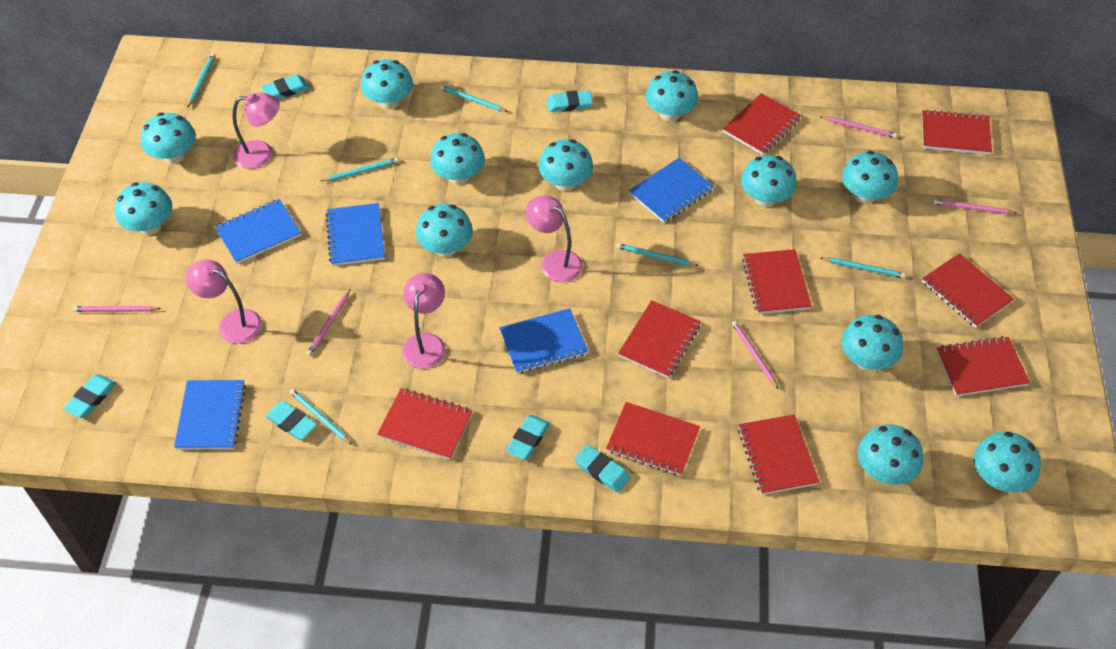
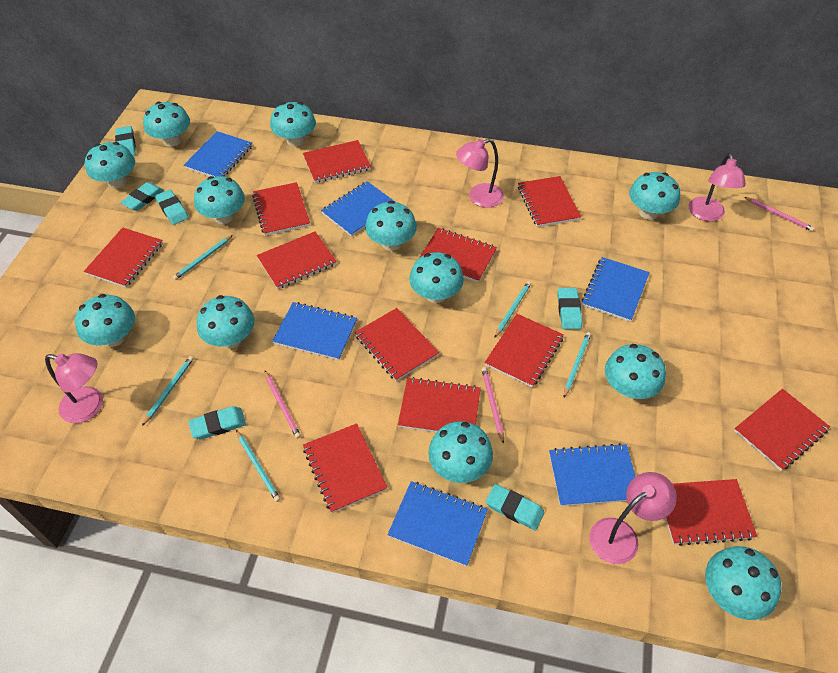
blue notebook: [174,380,246,450] [215,199,301,264] [326,203,385,266] [499,308,588,373] [629,158,714,223] = 5 -> [184,131,253,177] [273,302,357,360] [321,181,395,237] [387,481,488,567] [549,443,636,506] [582,257,650,322] = 6
pink pencil: [73,306,161,312] [306,289,350,356] [732,321,779,390] [819,116,897,138] [933,199,1016,214] = 5 -> [265,371,301,439] [482,367,504,444] [744,197,815,232] = 3
red notebook: [377,388,473,460] [606,402,700,476] [618,300,701,378] [723,93,801,155] [738,414,819,495] [742,249,812,314] [922,110,992,155] [922,253,1014,328] [936,336,1030,396] = 9 -> [84,228,163,288] [252,182,310,236] [257,232,337,289] [303,140,371,183] [303,423,387,513] [355,308,439,381] [398,377,481,432] [419,228,497,283] [485,314,564,388] [518,176,581,227] [665,479,757,546] [734,389,830,471] = 12
turquoise pencil: [187,54,215,108] [290,389,352,445] [321,158,399,181] [440,85,508,112] [617,243,699,266] [821,257,906,278] = 6 -> [142,356,194,426] [173,235,233,280] [236,430,281,502] [494,281,531,338] [564,332,591,398] = 5

